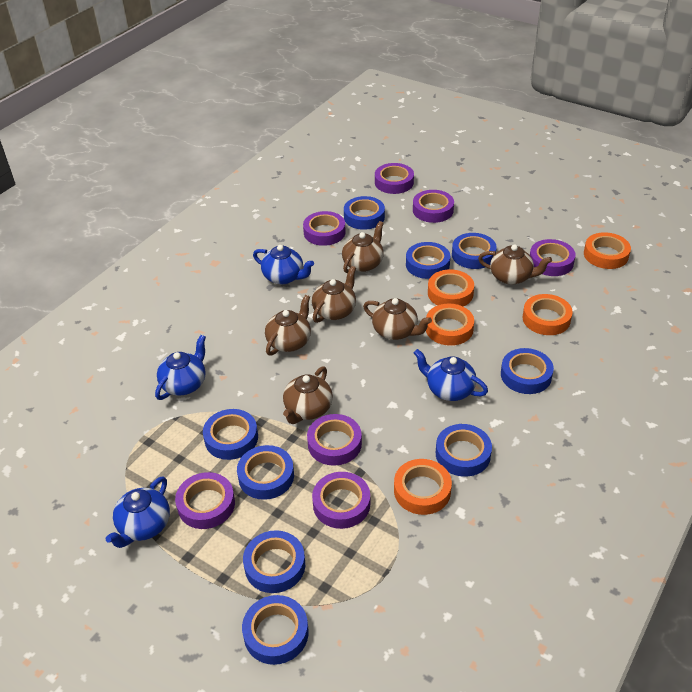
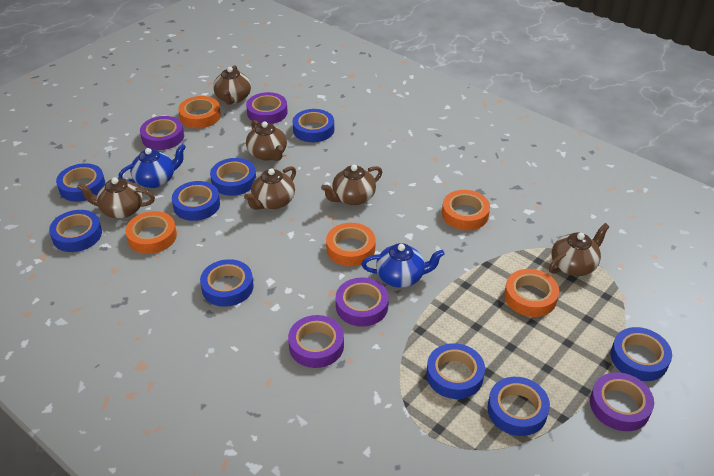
blue teapot: [106,476,170,548] [155,335,206,400] [253,245,314,284] [414,349,488,401] = 4 -> [118,144,186,188] [362,243,445,288] = 2
purple tape: [175,472,235,529] [303,211,345,246] [307,414,362,466] [312,472,370,529] [375,163,414,194] [413,190,454,223] [530,239,576,276] = 7 -> [140,116,184,150] [246,92,288,124] [288,315,344,368] [336,277,389,327] [590,372,654,431] = 5

